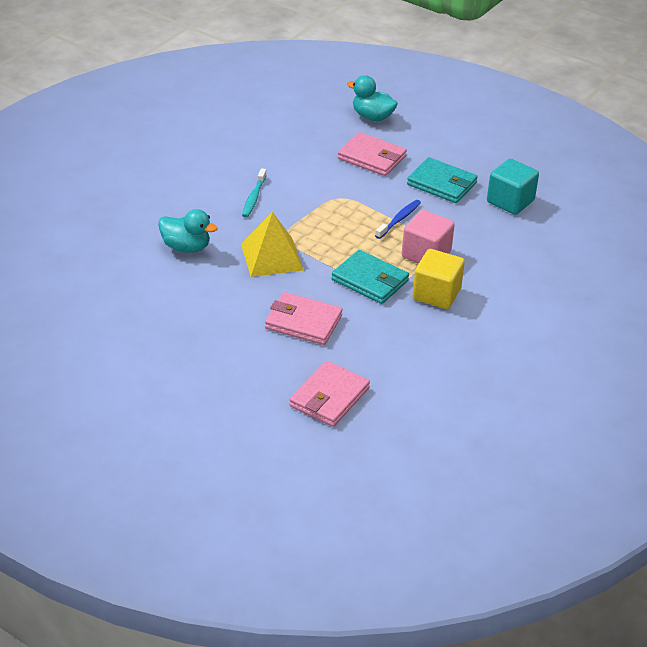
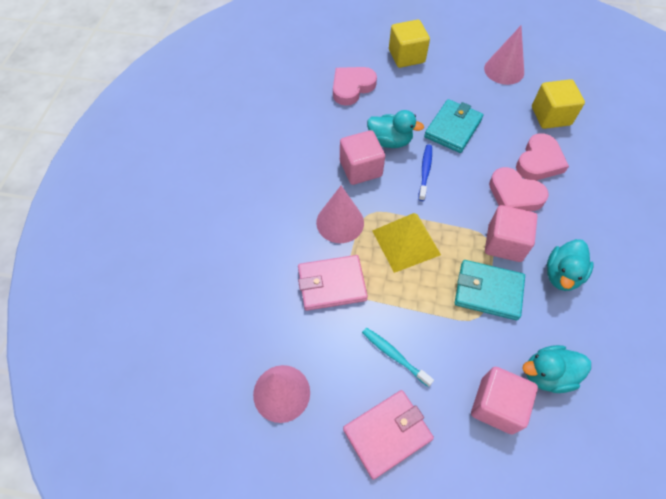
pink cone: none = 0 -> [253,365,310,423] [316,185,364,243] [484,26,524,85] = 3
pink cube: [402,210,455,264] = 1 -> [340,130,385,185] [471,367,538,435] [485,205,538,262] = 3
pink heart: none = 0 -> [333,67,377,106] [489,167,549,211] [516,133,569,180] = 3
pink wallet: [265,292,343,345] [289,361,370,427] [338,132,407,176] = 3 -> [298,255,368,311] [343,390,434,480] = 2
turquoise cube: [487,159,539,215] = 1 -> none = 0
turquoise duck: [158,209,218,253] [347,75,398,121] = 2 -> [367,110,424,148] [523,345,591,393] [547,239,594,291] = 3
yellow cube: [412,249,465,309] = 1 -> [389,20,430,68] [532,79,585,129] = 2

